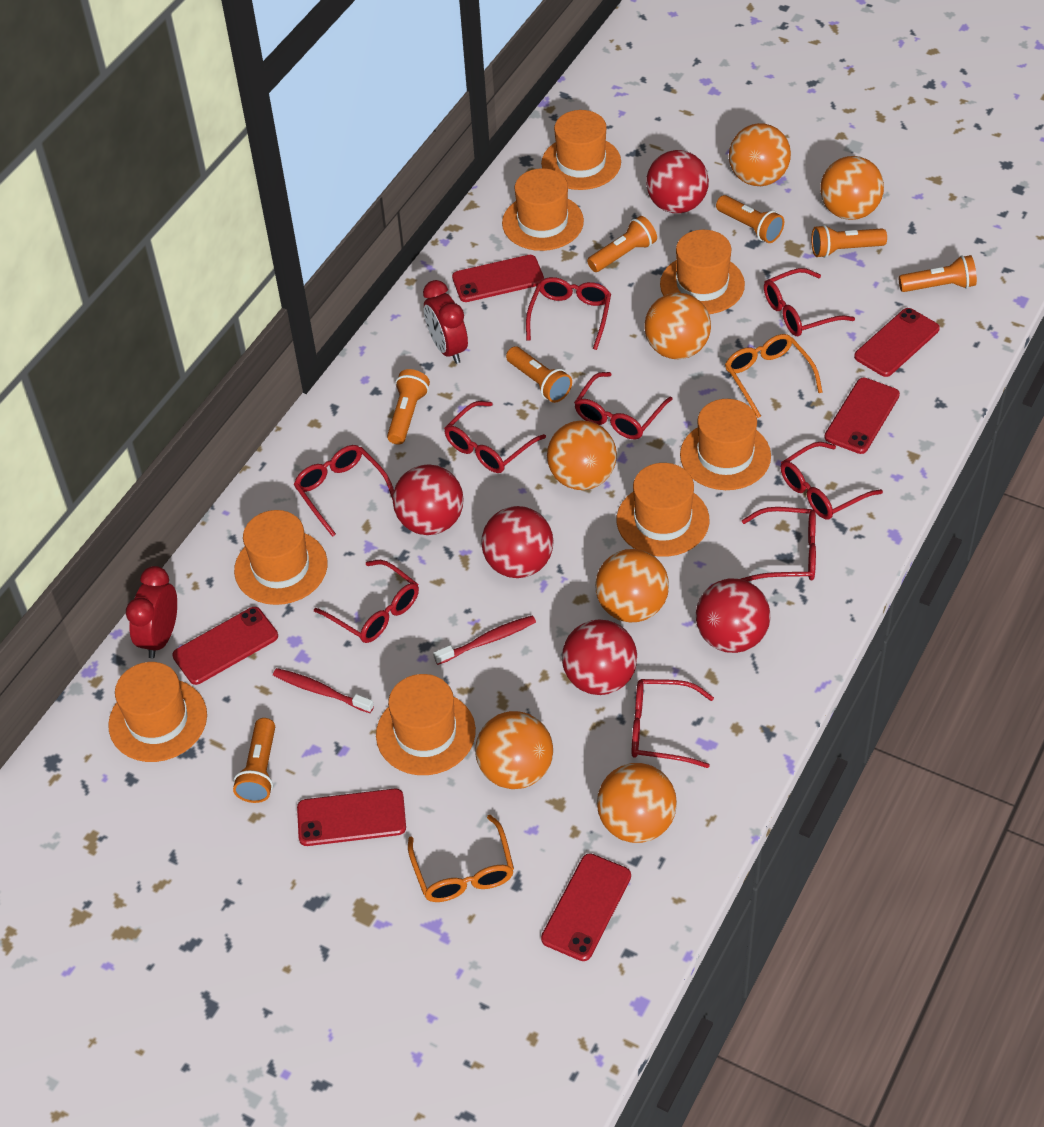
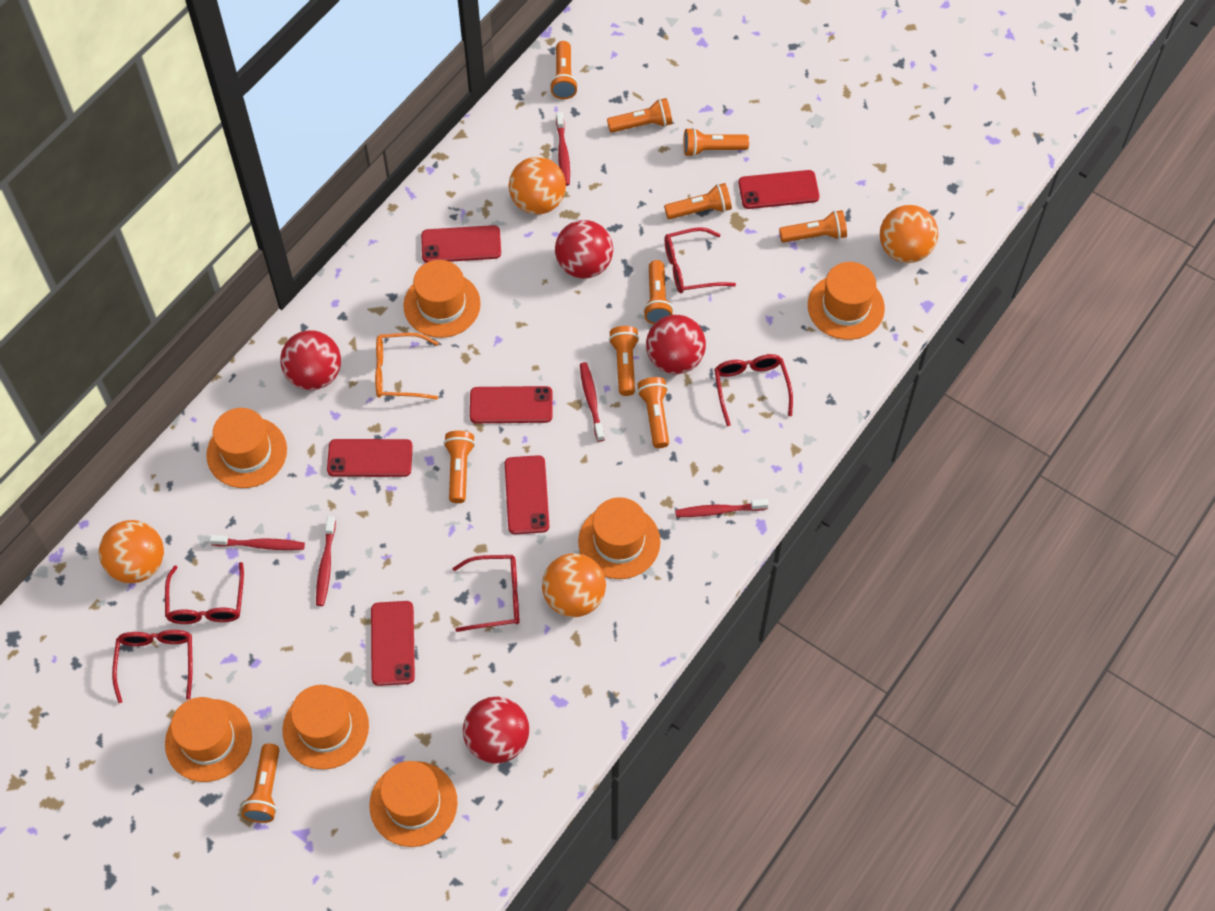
orange ball: [475,711,553,789] [547,420,617,490] [595,549,669,622] [597,763,677,843] [644,293,711,359] [729,123,791,186] [820,156,884,220] = 7 -> [99,520,164,583] [509,157,566,215] [542,553,606,617] [880,205,938,263] = 4
orange flashlight: [233,718,275,803] [387,369,430,445] [506,347,572,403] [587,216,657,272] [716,195,784,243] [811,225,887,258] [899,255,977,292] = 7 -> [242,743,280,823] [444,431,475,503] [550,41,578,99] [607,98,673,133] [609,326,639,396] [637,377,669,448] [643,260,674,324] [664,183,732,219] [683,128,749,157] [779,210,847,243] = 10
orange glasses: [408,815,514,902] [725,334,823,418] = 2 -> [375,333,439,400] = 1
orange hat: [108,662,207,762] [234,510,328,605] [376,674,476,775] [502,168,584,251] [541,110,621,190] [617,463,709,557] [660,230,745,314] [680,399,771,490] = 8 -> [165,697,252,782] [206,408,287,488] [282,685,369,770] [369,761,458,847] [403,260,481,338] [578,497,660,579] [808,262,885,340] = 7
red ball: [393,464,464,535] [481,506,554,578] [562,619,637,695] [646,150,709,213] [696,578,770,653] = 5 -> [280,330,341,390] [463,697,529,764] [555,220,613,279] [646,315,706,374] = 4
red clock: [126,566,177,658] [423,280,468,364] = 2 -> none = 0
red glasses: [294,445,394,537] [314,560,419,643] [444,401,546,473] [526,277,611,350] [574,372,673,439] [632,679,714,768] [741,507,816,581] [764,268,855,336] [780,442,883,520] = 9 -> [112,630,192,703] [165,562,244,624] [453,555,519,632] [664,227,736,293] [714,354,793,426] = 5
red toothbrush: [273,668,374,713] [433,615,536,665] = 2 -> [209,535,305,550] [316,516,336,606] [556,112,570,186] [580,362,605,442] [675,499,769,517] = 5

